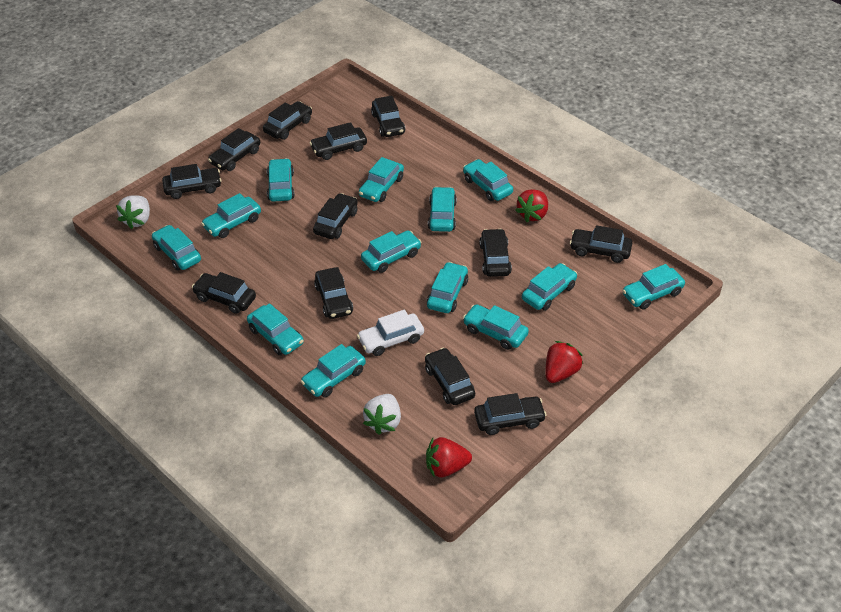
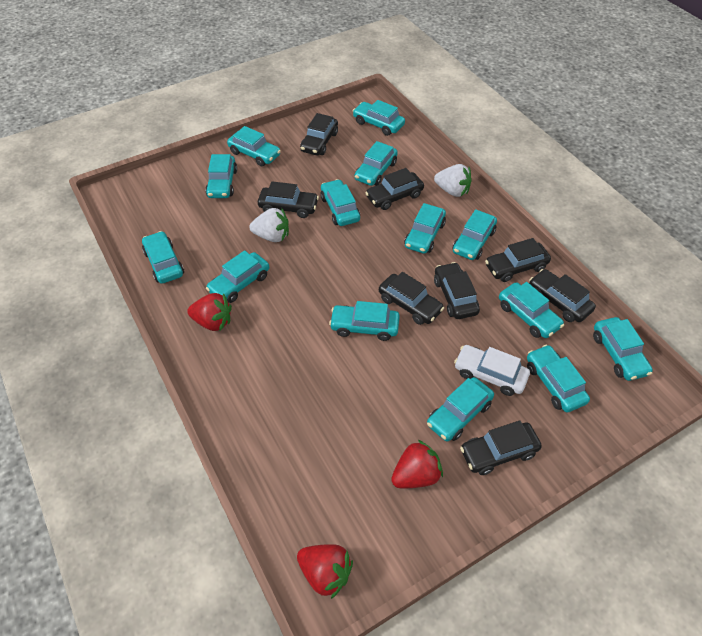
black car: [162,164,222,199] [192,272,256,314] [208,128,260,171] [263,101,312,140] [310,122,367,160] [313,193,358,239] [314,267,353,319] [371,96,405,137] [425,348,475,405] [474,393,547,435] [479,229,512,277] [570,225,632,263] = 12 -> [258,181,319,218] [300,113,338,155] [365,168,424,210] [379,272,444,325] [434,262,480,319] [460,420,542,475] [485,238,551,282] [529,269,596,322] = 8
turquoise car: [152,225,201,271] [201,193,261,238] [247,303,304,355] [267,158,295,202] [301,344,366,398] [359,157,404,202] [361,230,421,273] [427,262,468,313] [428,187,457,232] [463,159,513,201] [463,304,529,350] [522,263,577,311] [622,264,685,310] = 13 -> [142,231,184,284] [205,154,237,198] [206,250,269,303] [227,126,281,166] [320,179,360,226] [329,301,400,341] [353,100,405,136] [354,141,398,186] [404,203,446,254] [427,377,494,441] [453,209,497,260] [499,282,564,338] [527,345,590,412] [593,317,653,381] = 14

